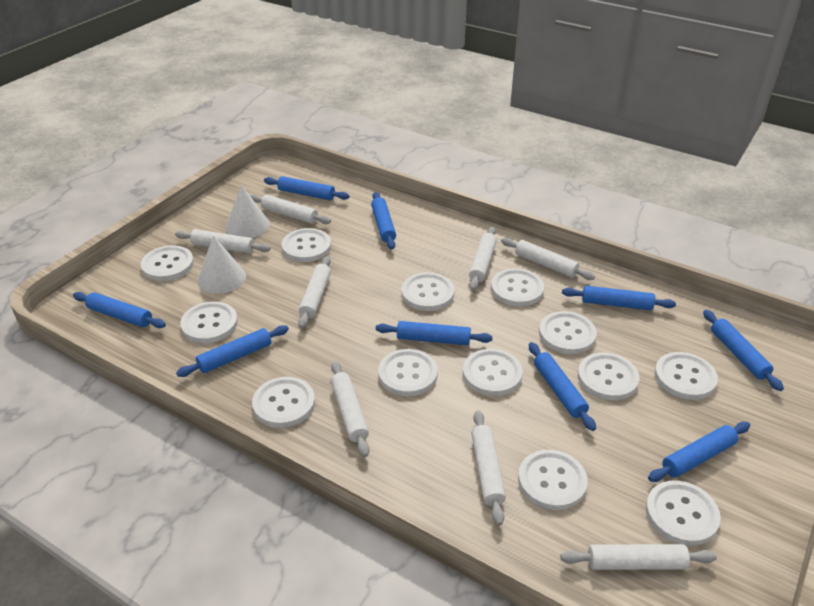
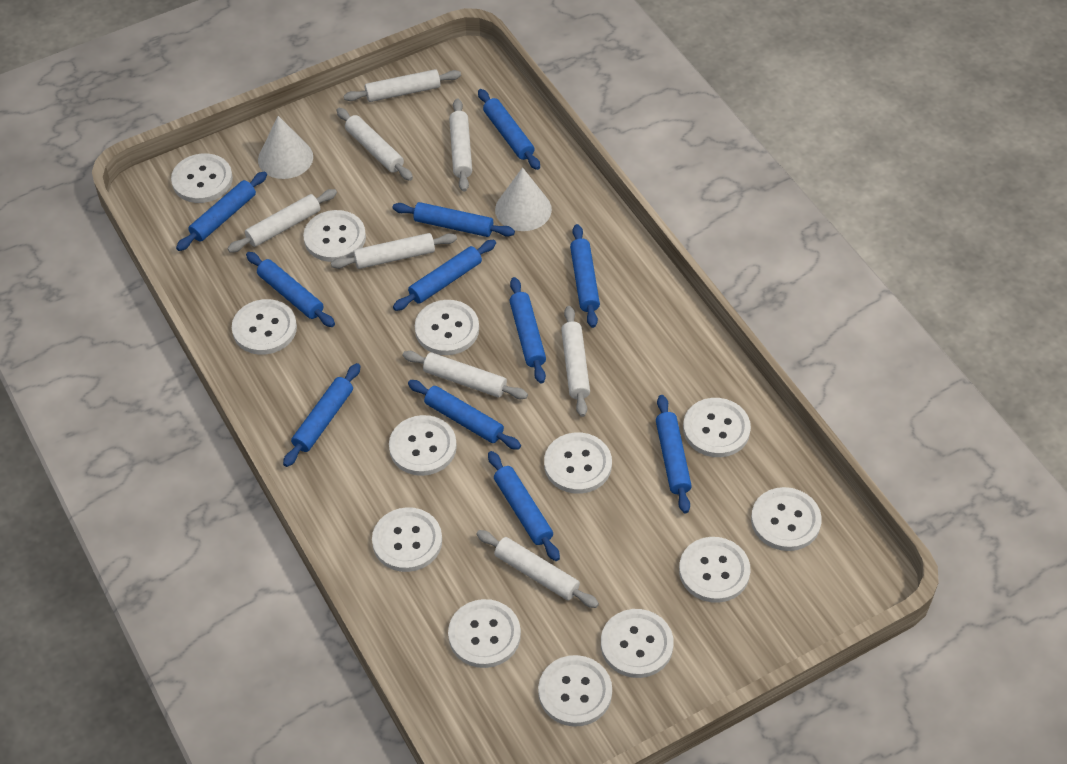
blue rolling pin: [73,292,166,328] [176,325,289,377] [264,176,350,200] [371,192,396,249] [376,321,493,345] [529,342,596,431] [562,286,676,310] [648,422,750,482] [703,310,784,391] = 9 -> [176,171,267,251] [246,252,335,327] [283,363,361,467] [393,202,515,237] [393,240,496,311] [408,380,521,450] [478,89,540,170] [488,451,560,561] [509,277,546,383] [570,224,600,328] [656,395,692,513] = 11

